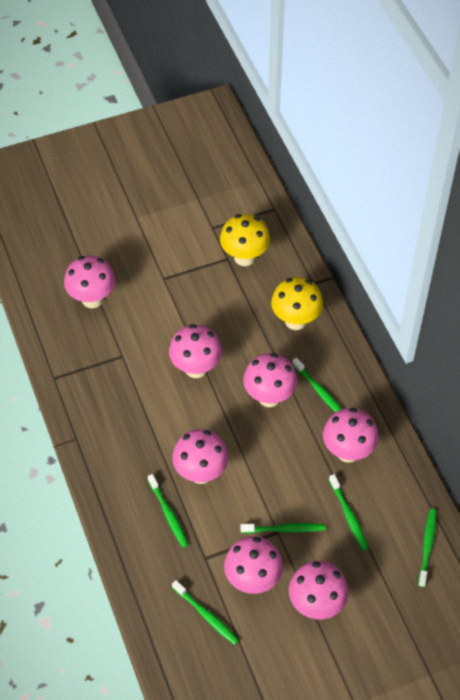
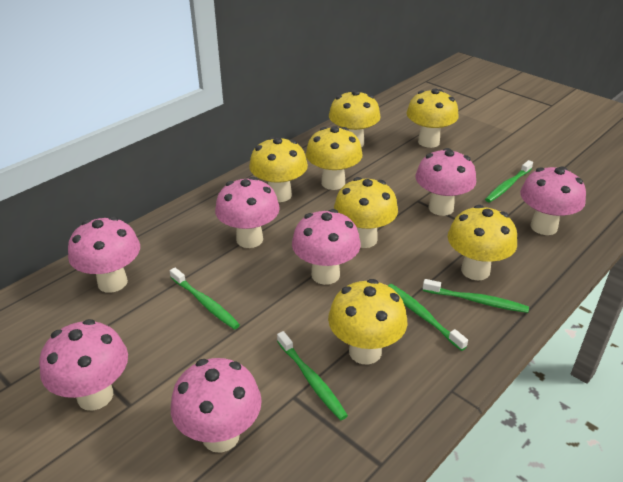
green toothbrush: [148,474,189,548] [172,580,239,645] [240,523,326,533] [292,358,342,413] [329,474,369,550] [418,509,437,587] = 6 -> [170,267,240,330] [277,331,348,420] [388,284,468,351] [423,279,529,313] [485,160,533,202] = 5
yellow mushroom: [220,214,270,266] [271,277,323,330] = 2 -> [249,137,308,202] [306,126,363,190] [328,279,407,364] [329,90,381,148] [334,177,398,248] [407,89,459,148] [448,205,517,280] = 7

